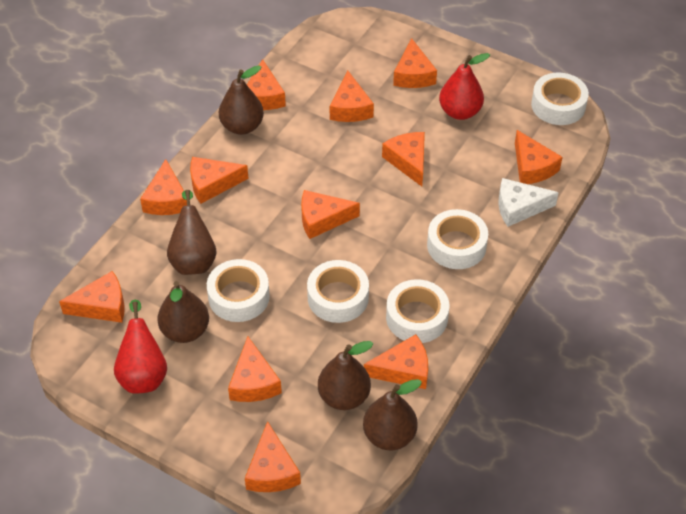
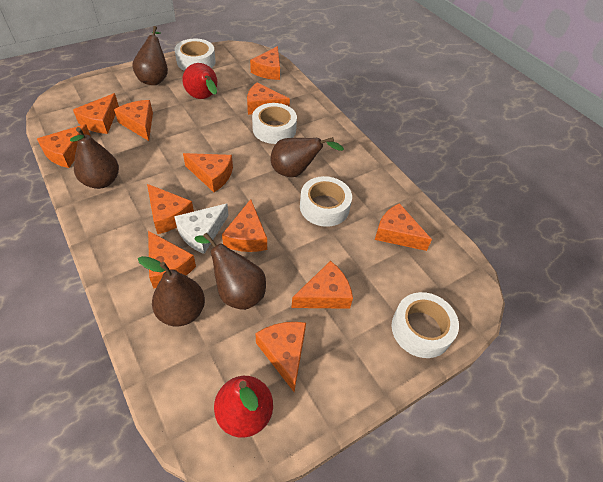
white tape: [207,259,270,322] [307,260,369,323] [386,279,449,343] [427,209,488,269] [531,73,589,125] = 5 -> [174,39,216,71] [252,103,297,144] [300,176,352,227] [392,292,459,358] = 4

